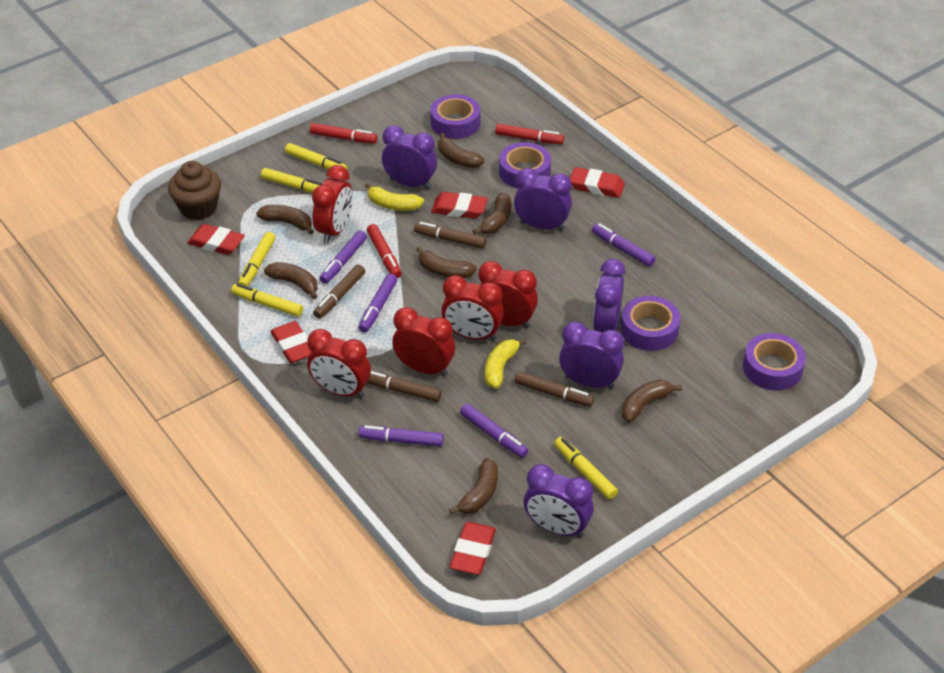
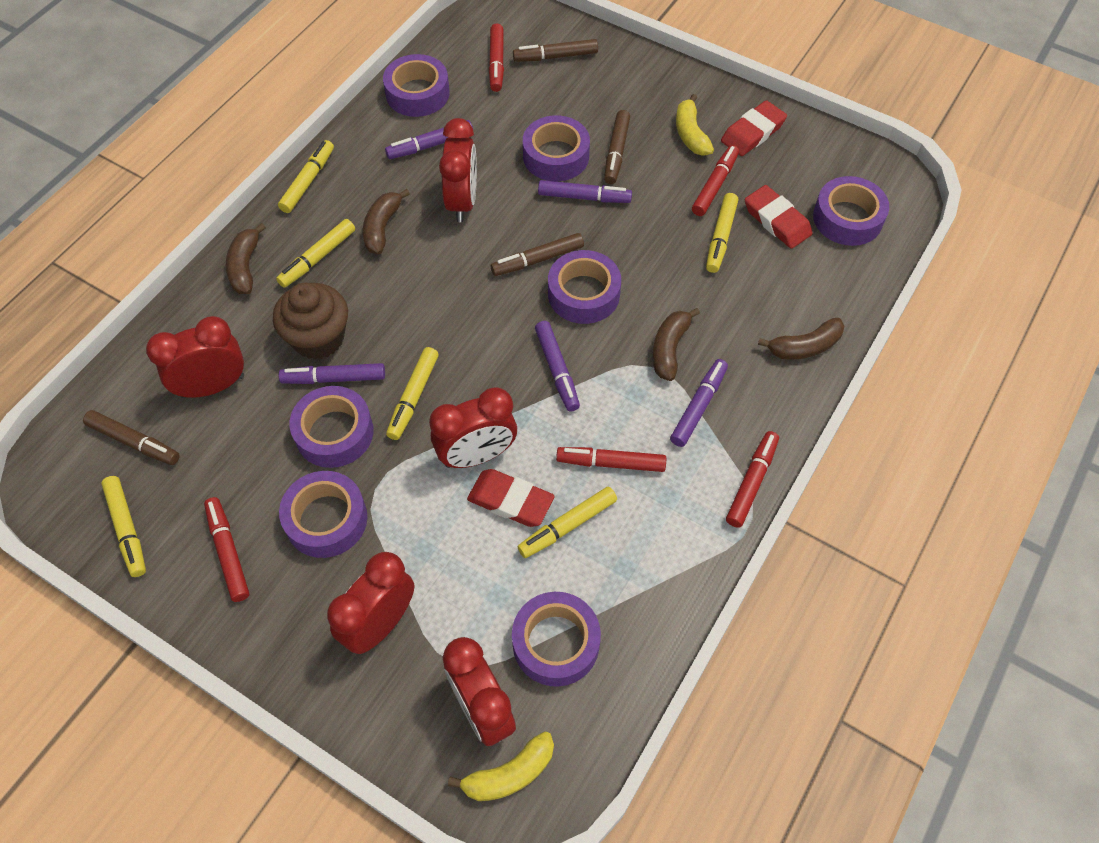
brown banana: [256,205,314,234] [264,262,318,299] [416,247,477,278] [438,133,485,168] [449,458,498,515] [473,193,511,235] [622,380,682,422] = 7 -> [226,223,266,294] [363,189,410,255] [653,308,700,381] [758,318,844,360] = 4
purple clock: [382,125,437,189] [514,168,572,231] [524,464,594,538] [559,322,624,389] [593,259,626,332] = 5 -> none = 0
purple tape: [430,94,480,139] [499,142,551,188] [621,296,681,351] [743,333,806,390] = 4 -> [279,471,367,558] [290,386,374,468] [383,54,450,117] [512,592,601,687] [523,115,590,181] [548,250,621,324] [813,176,889,246] = 7
red eraser: [187,224,245,255] [270,321,312,363] [431,192,488,219] [450,522,496,575] [570,167,625,198] = 5 -> [467,469,554,527] [721,100,787,156] [745,185,813,249] = 3
red marker: [310,123,377,143] [367,224,402,278] [495,124,564,144] = 3 -> [204,497,249,602] [489,23,504,92] [556,447,666,472] [692,145,739,216] [726,431,779,528] = 5
yellow marker: [231,284,303,317] [238,232,275,287] [261,168,322,193] [285,143,348,170] [554,437,618,499] = 5 -> [101,476,146,577] [276,219,355,288] [278,140,334,213] [386,347,439,440] [518,487,617,558] [706,193,738,273] = 6

